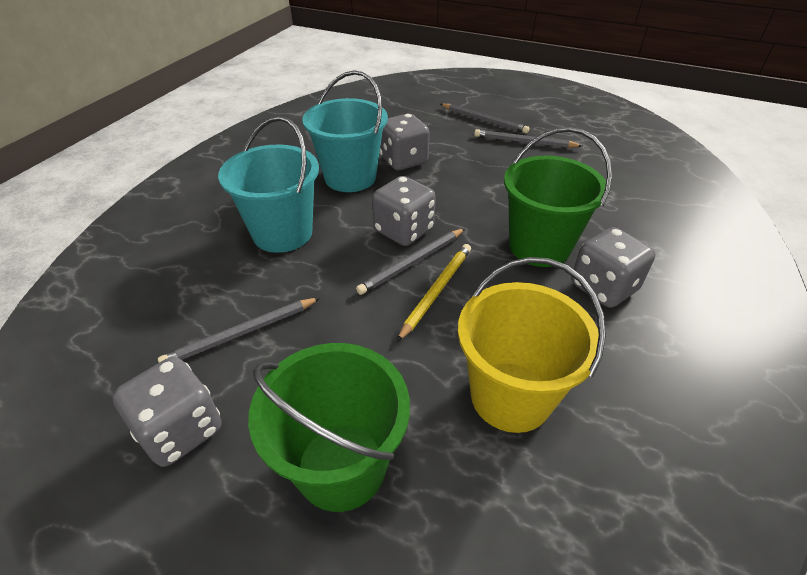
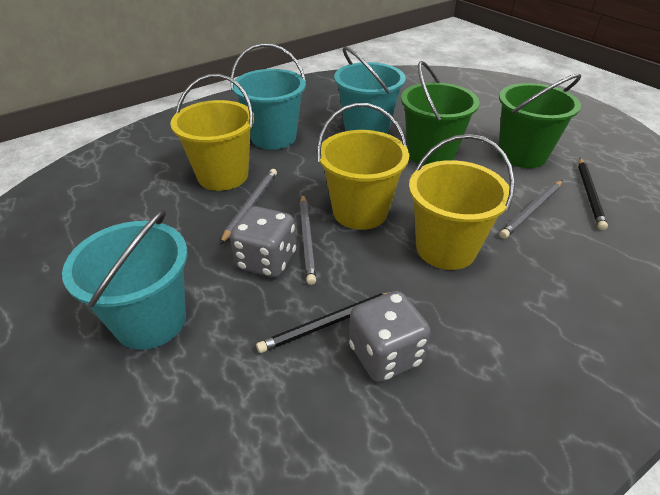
black pencil: none = 0 -> [256,292,390,353] [578,158,608,230] = 2
grey dice: [112,357,221,467] [372,176,436,246] [380,114,430,170] [571,227,655,308] = 4 -> [230,206,296,278] [349,291,431,382] = 2
grey pencil: [158,297,320,363] [356,228,465,295] [440,104,529,133] [474,129,583,148] = 4 -> [220,169,277,244] [300,194,316,285] [500,180,563,239] = 3
turquoise bucket: [218,116,319,253] [303,70,388,192] = 2 -> [62,209,187,350] [231,43,306,150] [334,47,406,134] = 3
yellow bucket: [458,257,606,433] = 1 -> [170,74,255,191] [317,103,409,230] [409,134,515,270] = 3
yellow pencil: [397,244,471,342] = 1 -> none = 0

